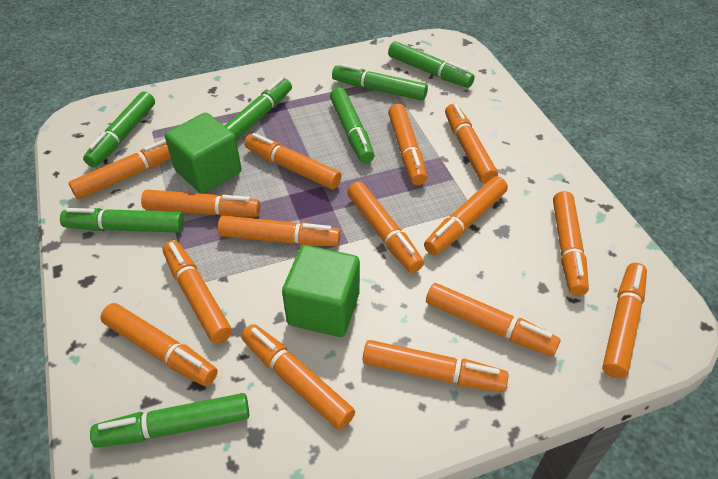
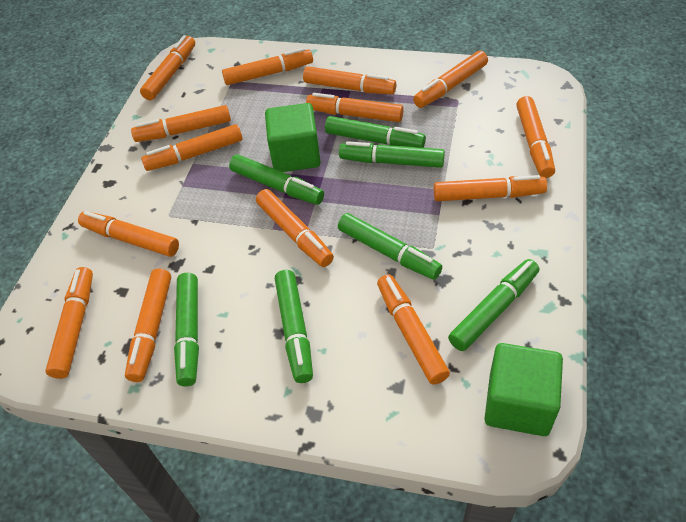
orange marker: [69,139,171,199] [100,303,218,386] [141,190,260,217] [163,240,232,344] [218,215,341,246] [241,324,355,430] [244,133,342,189] [347,182,424,273] [363,340,509,392] [388,104,427,185] [424,176,508,255] [426,283,560,356] [445,104,498,184] [553,191,589,296] [602,263,647,379] = 15 -> [45,267,93,379] [78,211,179,257] [125,268,171,382] [131,105,231,142] [140,35,195,100] [141,124,242,171] [222,48,313,85] [256,189,334,267] [303,66,396,95] [306,93,404,122] [377,274,450,385] [413,51,488,108] [434,175,547,201] [516,96,555,178] = 14

